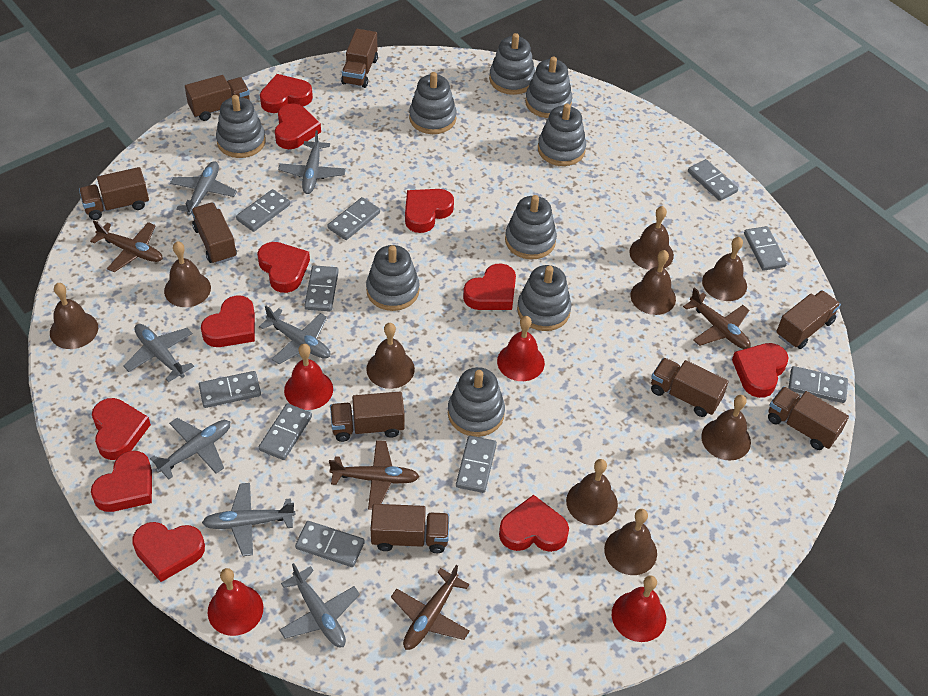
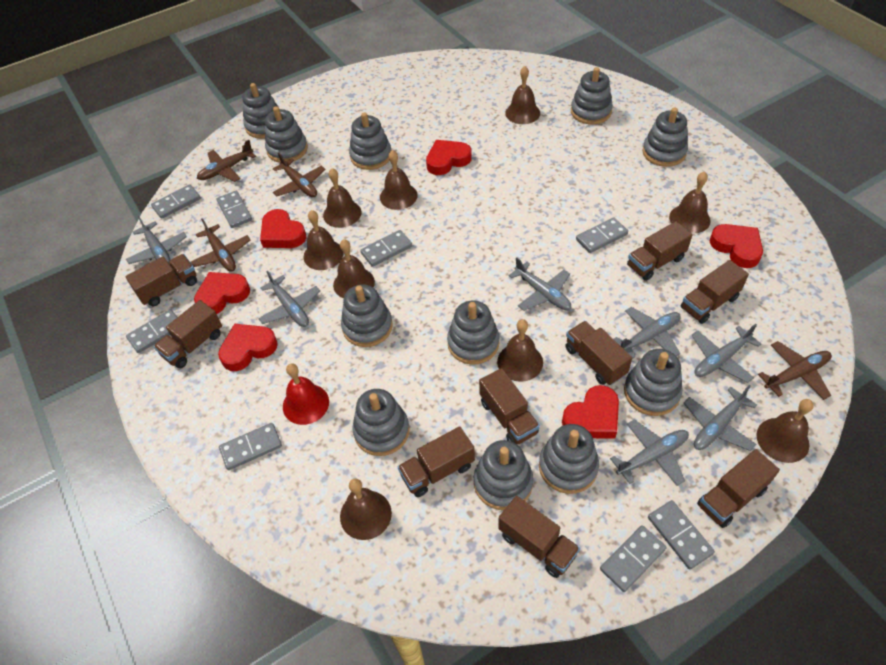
grey domino: [199,371,261,408] [236,189,290,232] [259,403,312,460] [295,521,365,567] [304,265,339,312] [328,197,380,240] [456,436,497,493] [688,159,738,201] [744,226,787,271] [789,366,848,403] = 10 -> [126,309,177,353] [151,185,201,219] [217,191,252,228] [219,423,282,470] [360,230,412,267] [576,217,628,253] [600,525,667,592] [648,500,715,569] = 8
grey stacking toy: [216,95,266,158] [366,245,420,311] [409,72,457,134] [448,367,505,437] [489,33,535,95] [505,195,557,259] [517,265,571,331] [525,57,572,118] [538,104,586,166] = 9 -> [242,83,278,139] [265,106,308,163] [341,284,393,347] [349,112,391,170] [352,389,409,456] [447,300,500,365] [474,440,534,510] [539,424,599,494] [571,67,613,124] [624,349,682,416] [642,107,688,167] = 11
red bell: [208,568,263,636] [284,344,333,410] [497,316,545,381] [612,575,666,642] = 4 -> [283,363,329,425] = 1
red heart: [91,451,152,512] [92,398,151,460] [132,522,205,582] [201,295,255,347] [257,242,310,293] [260,74,313,113] [275,103,321,149] [405,189,454,233] [463,263,516,310] [499,495,569,552] [732,343,789,398] = 11 -> [194,272,250,314] [218,324,278,371] [260,209,306,248] [426,140,472,175] [562,385,619,439] [710,224,763,268] = 6

